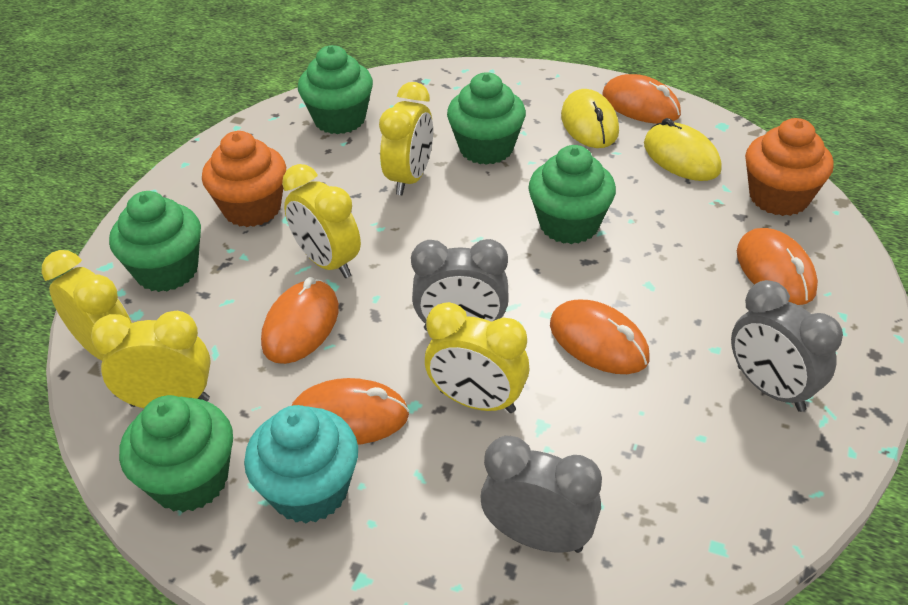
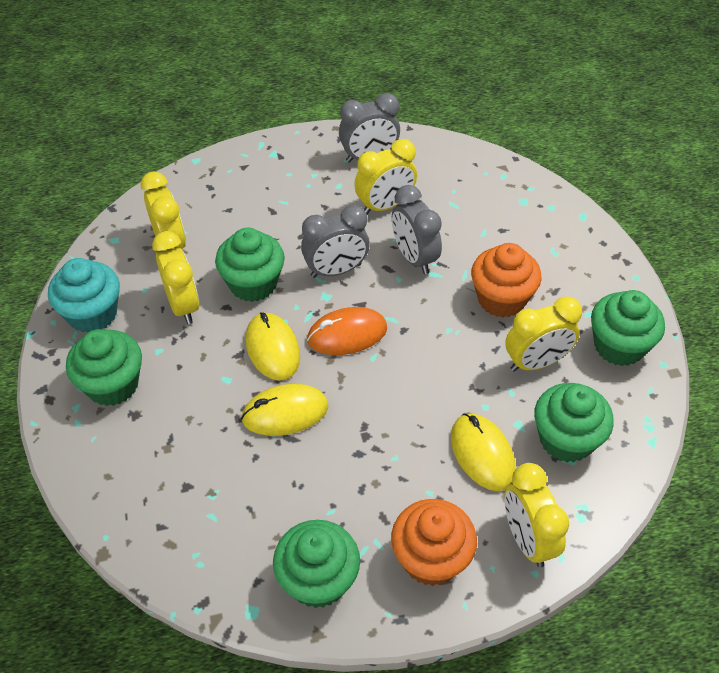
orange mouse: [261,277,339,364] [291,378,409,445] [550,300,650,374] [603,74,681,124] [737,228,818,305] = 5 -> [307,307,387,355] = 1
yellow mouse: [561,89,619,148] [644,118,722,181] = 2 -> [241,384,328,436] [246,313,300,381] [451,413,516,491] = 3

